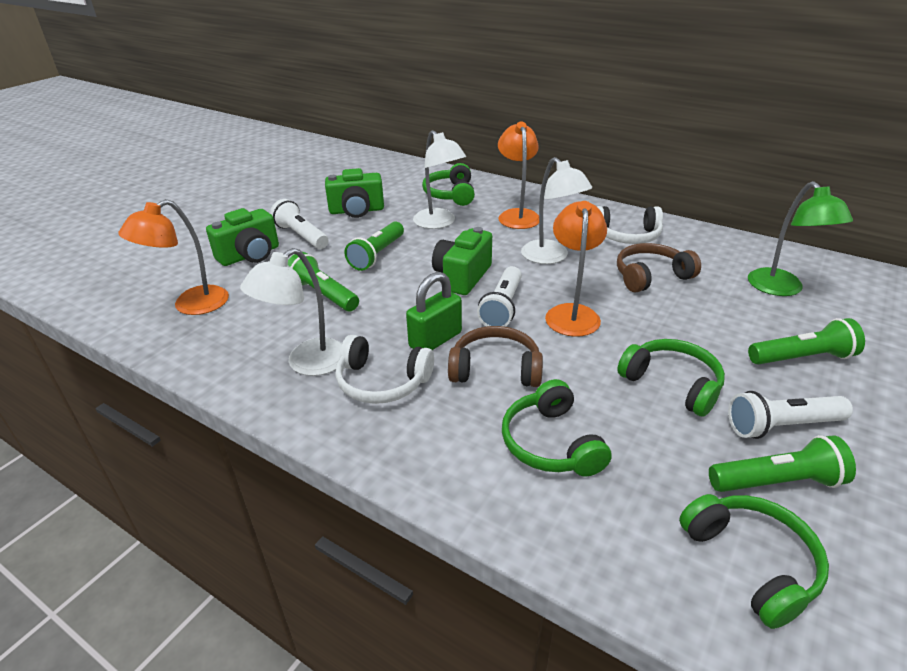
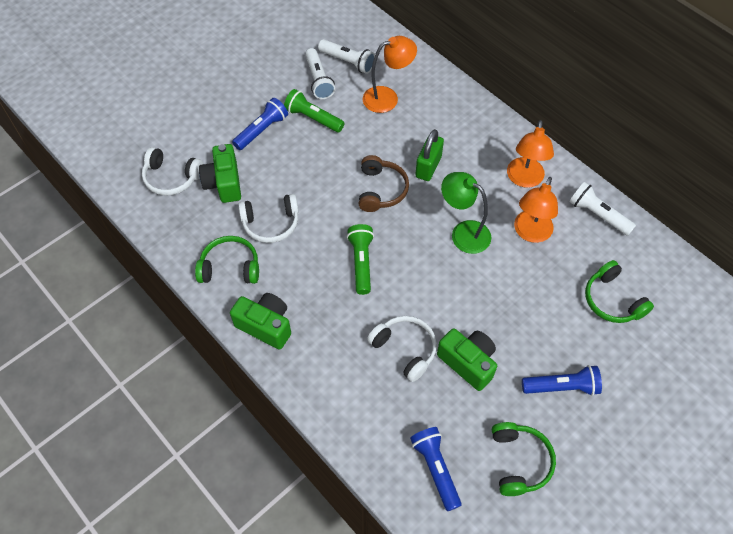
blue flashlight: none = 0 -> [232,98,288,150] [410,427,462,511] [522,365,602,396] = 3
brown headphones: [448,326,543,387] [617,243,701,293] = 2 -> [359,155,409,212] = 1
green flashlight: [288,252,359,311] [344,221,404,271] [709,435,856,492] [748,318,865,365] = 4 -> [284,89,345,132] [347,224,374,295] = 2
green headphones: [422,163,475,206] [502,379,612,477] [617,339,725,417] [679,494,829,629] = 4 -> [195,236,259,284] [492,422,556,496] [585,260,654,323] = 3
white headphones: [335,335,434,404] [597,206,663,244] = 2 -> [142,147,203,196] [238,194,299,243] [367,316,437,382] = 3
white lamp: [240,248,342,376] [413,130,466,229] [521,157,592,264] = 3 -> none = 0

